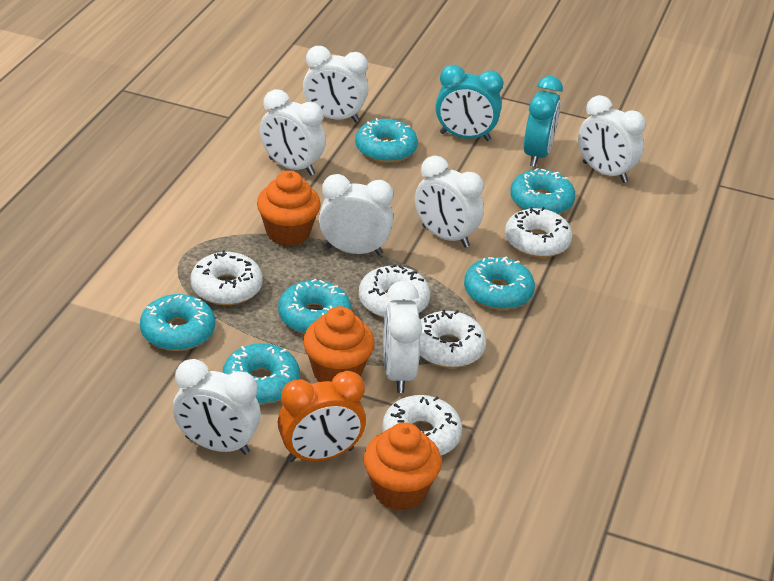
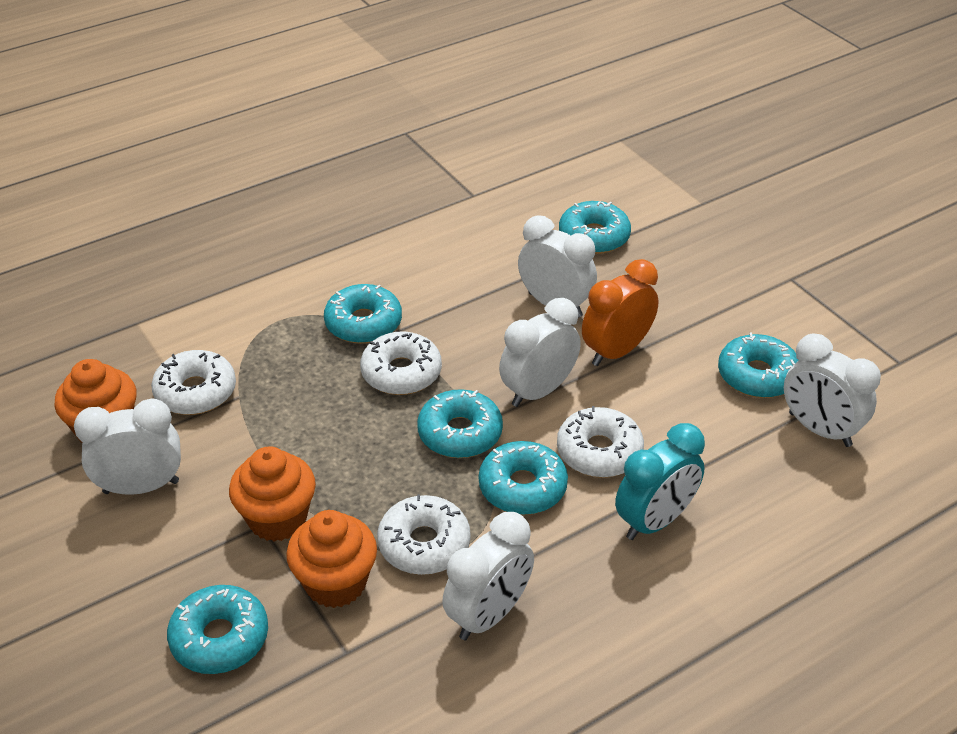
turquoise clock: [436,65,503,141] [524,76,563,167] = 2 -> [615,423,705,540] = 1
white clock: [173,359,261,455] [260,89,326,176] [303,46,369,122] [319,174,393,255] [383,281,422,393] [415,156,484,248] [578,95,646,183] = 7 -> [74,398,181,495] [442,512,534,640] [499,298,581,407] [518,215,597,318] [784,333,881,447] = 5
white donut: [191,250,263,305] [359,264,430,318] [382,395,462,456] [419,309,486,368] [505,207,572,258] = 5 -> [151,350,236,415] [360,331,442,395] [377,494,470,575] [557,406,644,478] = 4

